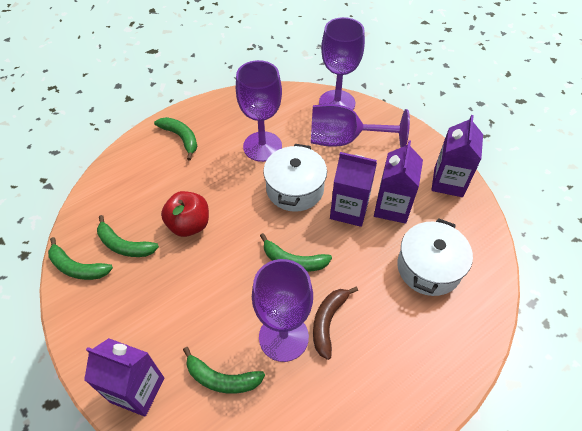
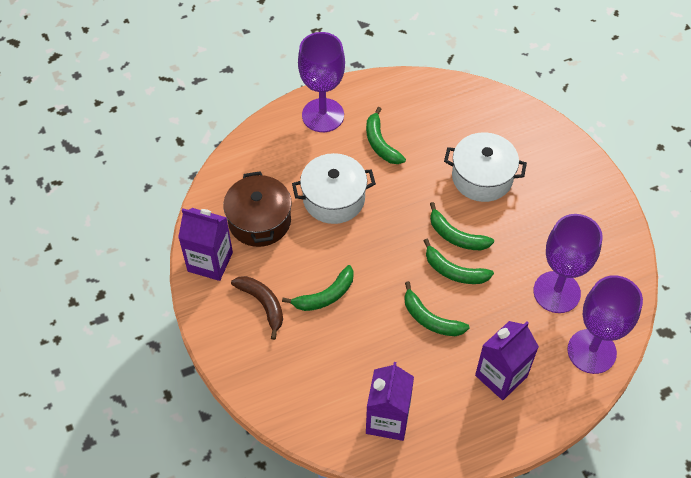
brown pot: none = 0 -> [223,171,292,247] = 1
purple carton: [84,338,164,417] [330,152,377,227] [374,140,423,224] [431,115,483,197] = 4 -> [178,208,233,281] [366,362,414,441] [475,321,539,400] = 3
purple goblet: [236,60,282,162] [252,259,313,362] [311,104,410,147] [319,17,365,110] = 4 -> [298,32,345,132] [533,214,602,313] [567,275,643,374] = 3
red apple: [161,191,209,237] = 1 -> none = 0

